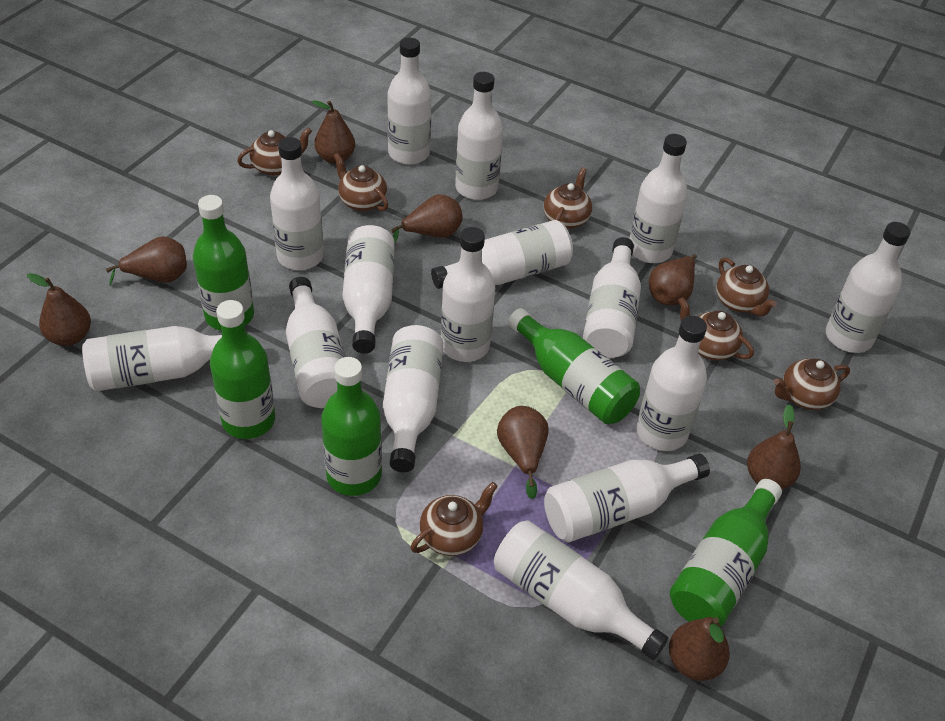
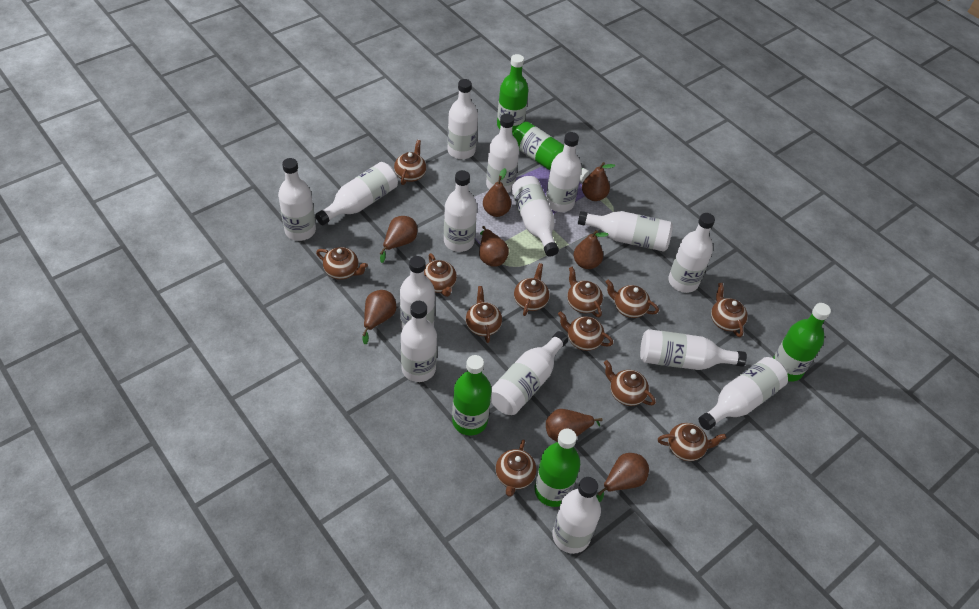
brown teapot: [237,127,312,176] [333,153,388,211] [411,482,498,556] [544,167,592,229] [678,297,754,360] [716,258,777,316] [774,359,850,410] = 7 -> [316,247,368,280] [394,140,426,185] [424,253,457,297] [466,286,502,343] [496,439,537,497] [514,263,549,316] [558,311,613,351] [567,267,603,317] [604,360,656,406] [606,280,659,318] [658,423,727,461] [711,283,748,337] = 12

